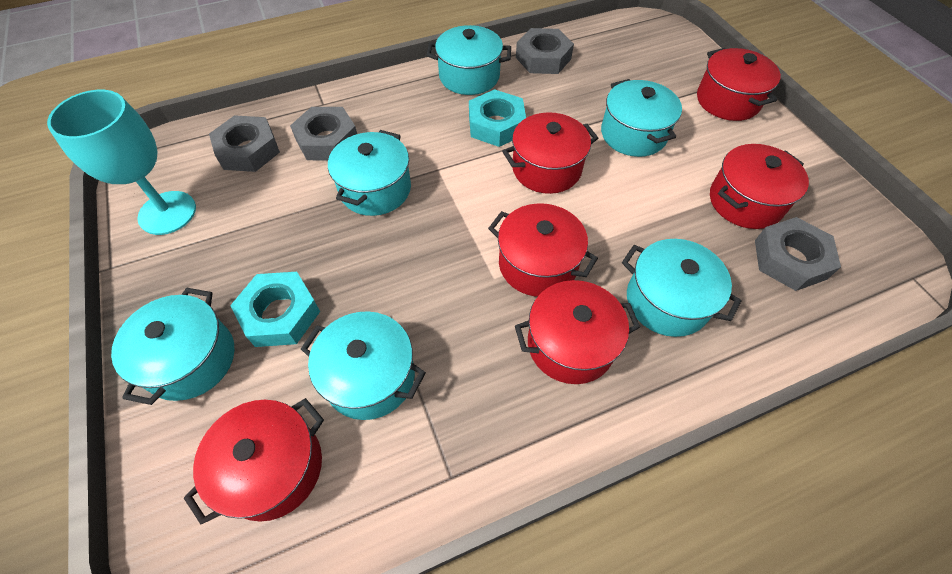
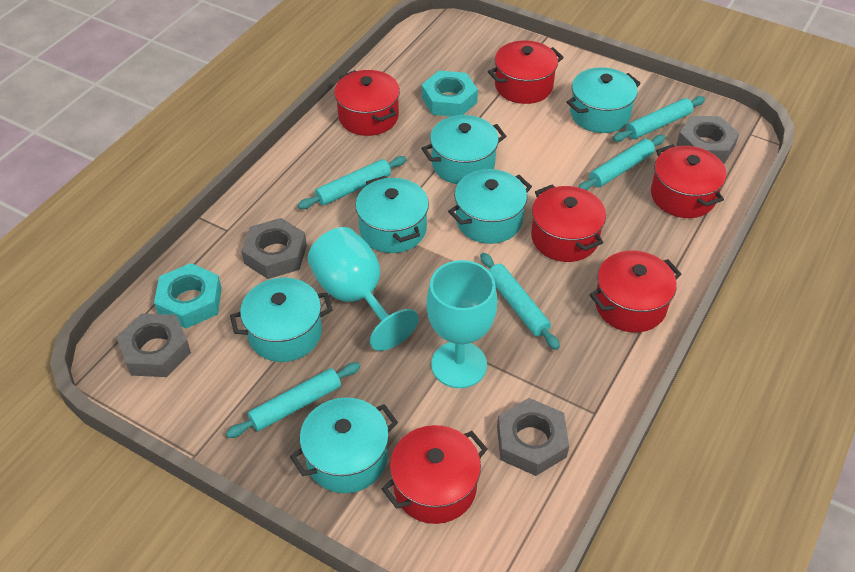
turquoise goblet: [47,90,196,235] = 1 -> [308,227,419,351] [426,260,497,388] = 2
turquoise rolling pin: none = 0 -> [226,362,361,438] [298,156,407,209] [480,253,560,350] [578,135,665,190] [613,96,705,142] = 5

